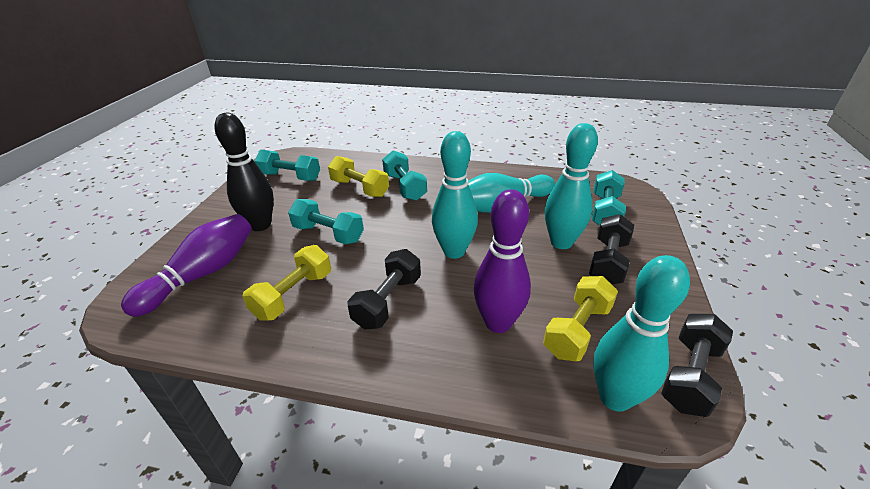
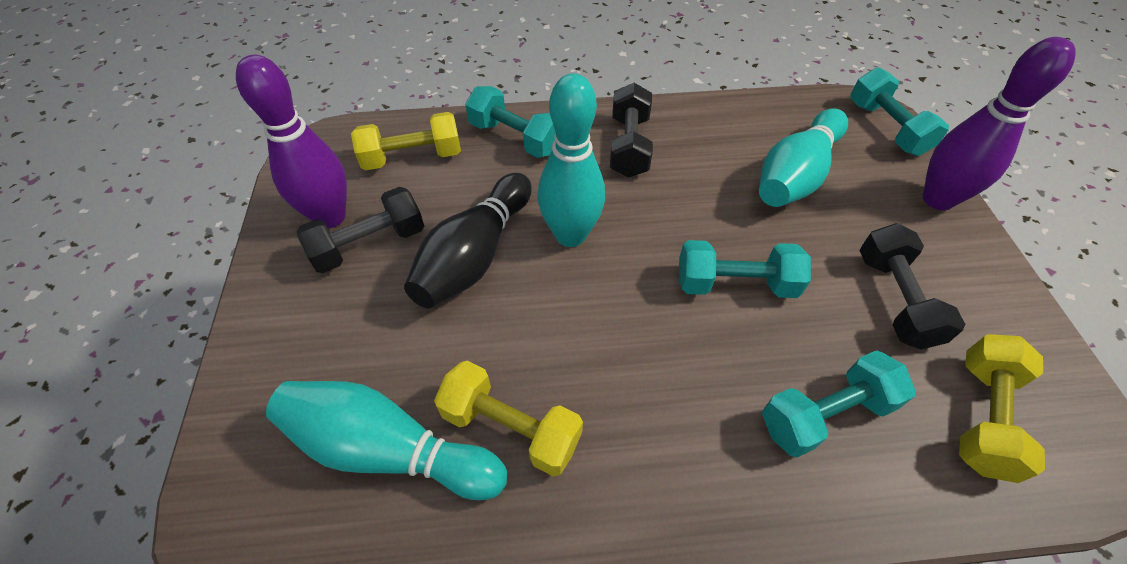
turquoise bowling pin: [432,131,478,259] [468,173,555,213] [545,123,598,249] [593,255,690,412] = 4 -> [266,381,507,500] [538,73,605,247] [759,108,848,207] = 3

